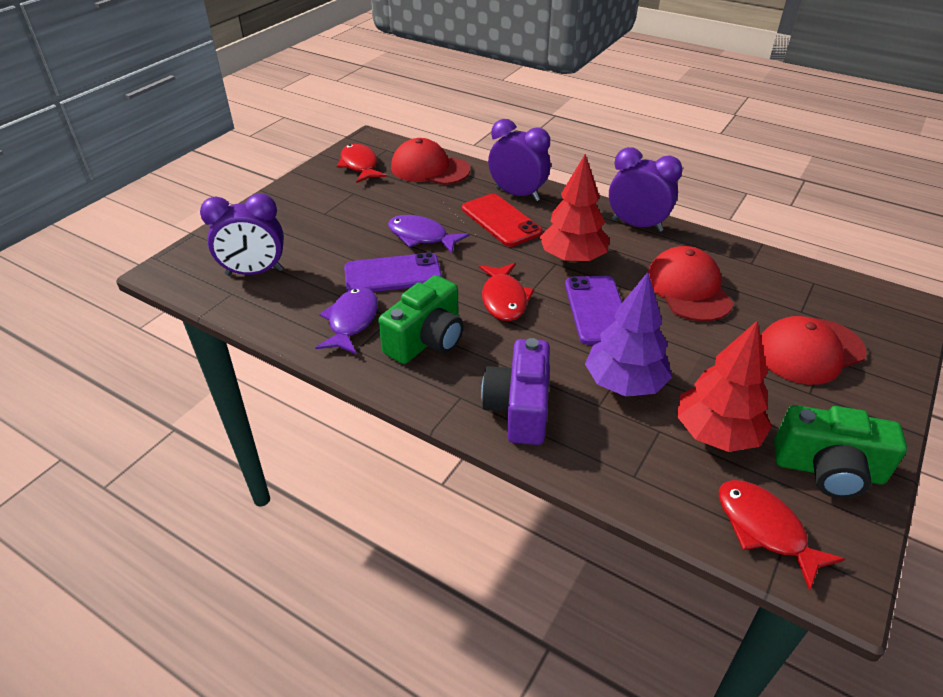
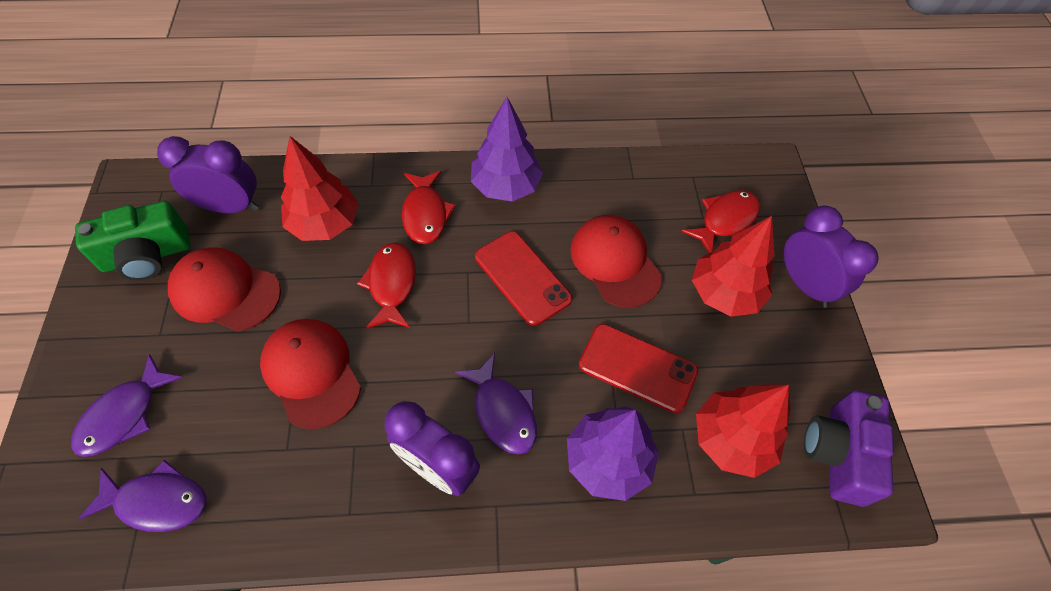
green camera: [378,275,463,364] [774,405,907,498] = 2 -> [75,201,191,281] = 1
purple fish: [315,287,378,354] [388,215,469,253] = 2 -> [71,354,183,457] [78,460,207,532] [455,353,537,455] = 3
purple phone: [344,252,442,292] [565,276,622,345] = 2 -> none = 0
purple tree: [585,272,672,397] = 1 -> [471,97,543,202] [567,406,659,501] = 2
red phone: [462,194,542,247] = 1 -> [475,231,572,326] [579,324,698,413] = 2
red tree: [540,154,609,263] [677,321,772,452] = 2 -> [281,136,359,241] [692,216,775,317] [696,385,791,478] = 3

